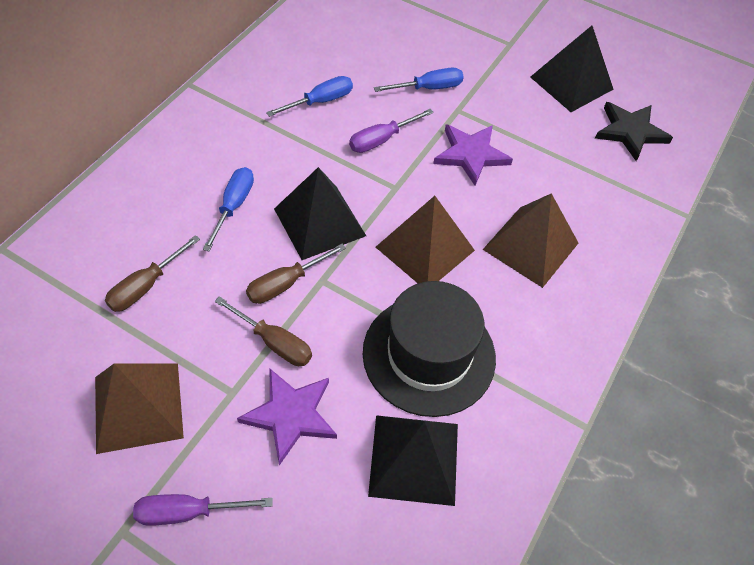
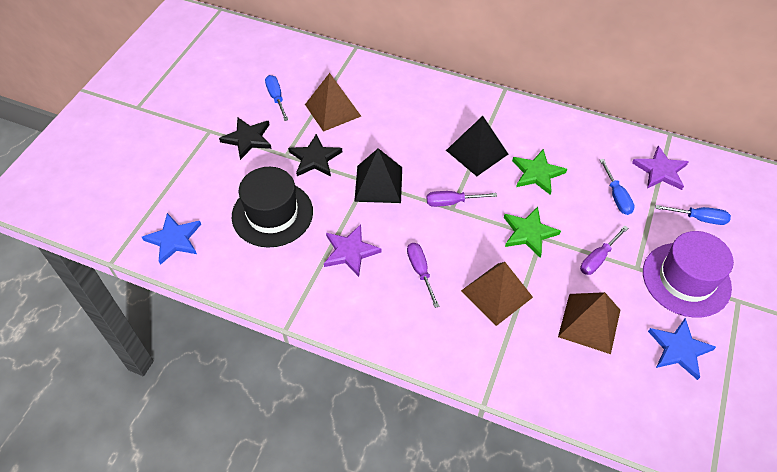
black pyramid: [274,167,366,260] [368,415,458,506] [530,26,614,112] = 3 -> [354,148,402,203] [446,116,508,176] = 2
black star: [595,102,673,161] = 1 -> [219,117,272,160] [288,134,342,176] = 2
blue star: none = 0 -> [142,213,201,265] [648,318,716,380] = 2
brown screwdriver: [105,235,200,312] [215,296,312,366] [246,243,346,304] = 3 -> none = 0
green star: none = 0 -> [504,207,561,258] [512,149,567,195] = 2
purple hat: none = 0 -> [643,231,734,318] = 1
purple screwdriver: [133,494,272,526] [349,109,434,153] = 2 -> [407,243,439,308] [427,191,497,207] [580,225,628,275] = 3

